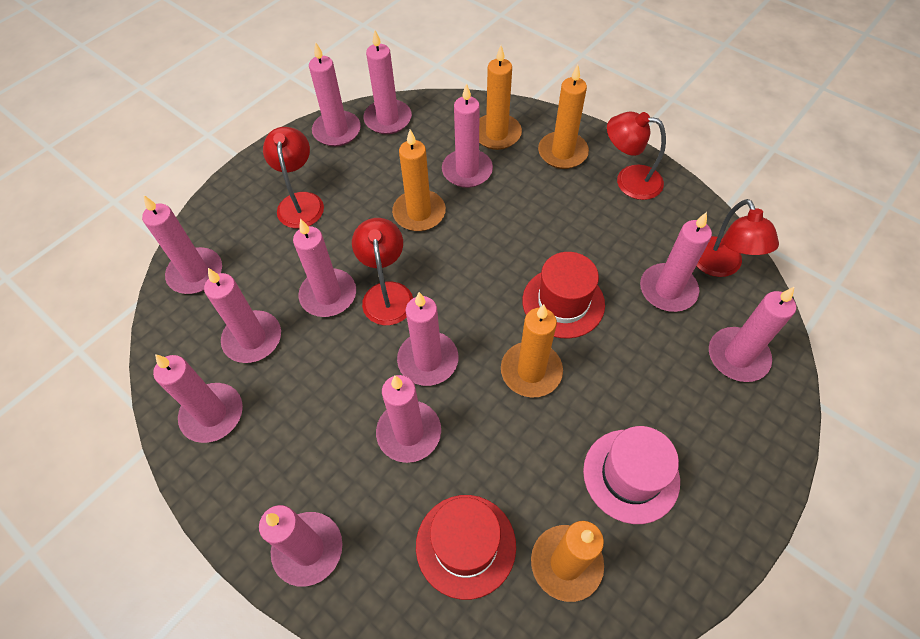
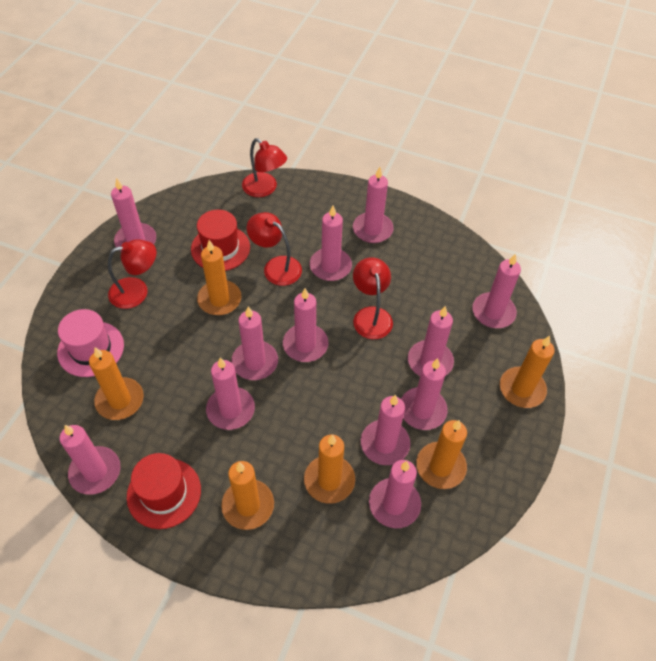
orange candle: [392,129,446,231] [479,45,522,150] [501,304,563,398] [531,521,604,602] [538,64,589,169] = 5 -> [89,347,144,420] [197,240,241,315] [221,461,274,530] [304,435,355,504] [416,420,467,489] [500,336,555,408] = 6

